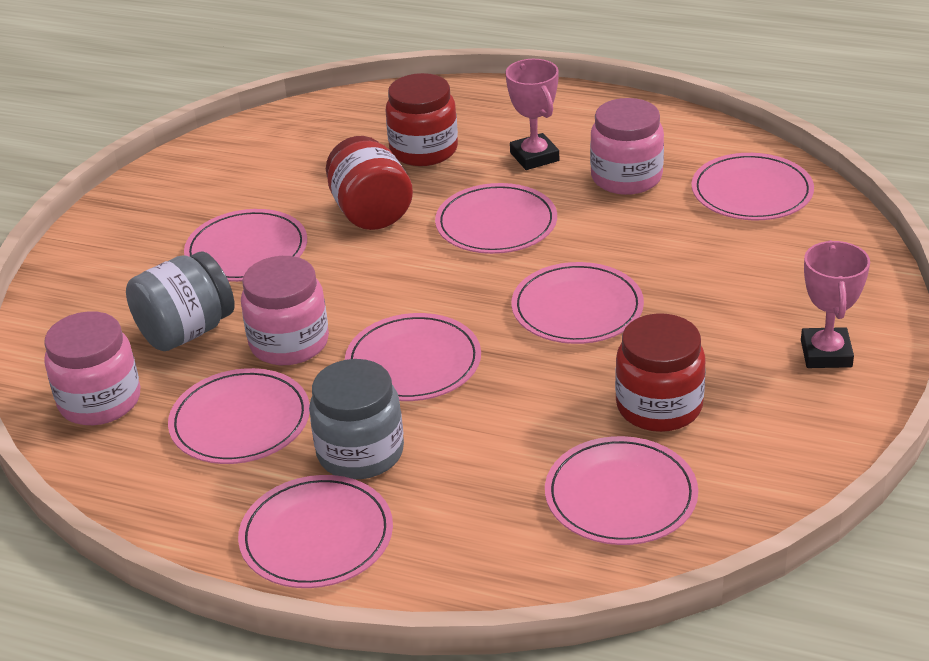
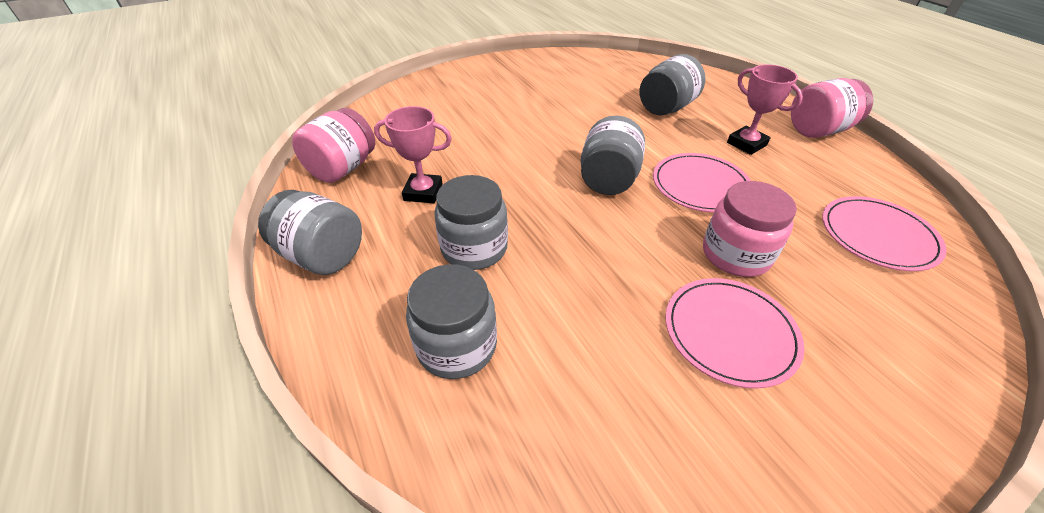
grey jar: [126,251,235,351] [309,359,404,479] = 2 -> [258,190,362,275] [406,264,497,379] [435,175,508,270] [581,115,645,195] [639,54,706,115] = 5
pink plate: [168,368,310,464] [184,209,307,282] [238,475,393,588] [345,313,481,401] [435,183,557,254] [511,262,644,344] [545,436,698,545] [691,153,814,220] = 8 -> [653,153,751,213] [665,278,805,388] [822,196,946,271] = 3
red jar: [326,136,413,230] [386,73,458,166] [615,314,706,432] = 3 -> none = 0

